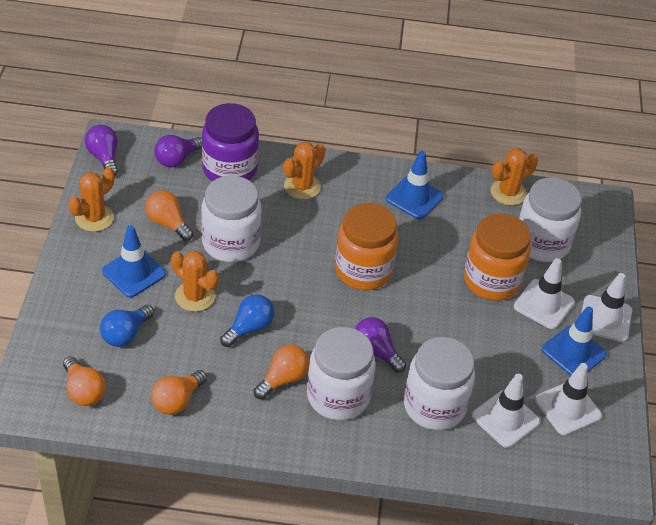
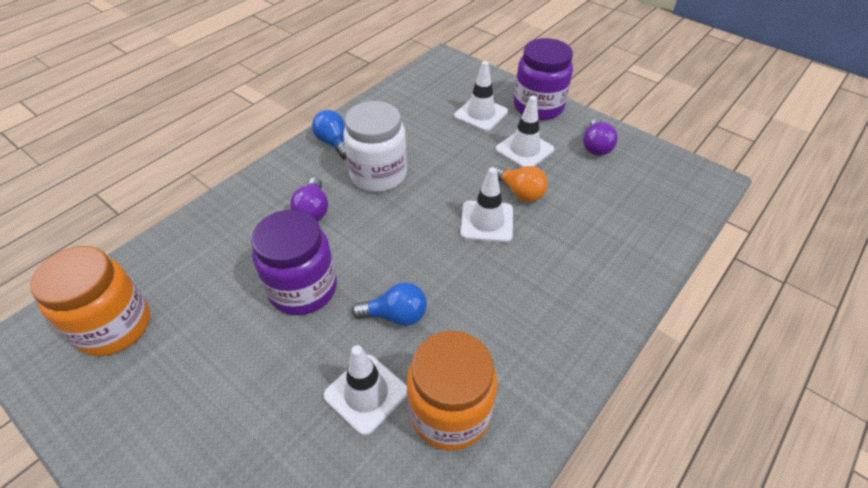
blue traffic cone: [102,225,166,297] [386,151,444,219] [542,306,607,376] = 3 -> none = 0
orange cactus: [68,167,114,232] [171,251,219,312] [283,142,325,200] [490,148,538,205] = 4 -> none = 0
orange light bulb: [63,356,106,406] [145,190,193,241] [151,370,207,415] [254,345,309,400] = 4 -> [495,166,548,202] = 1
purple jar: [202,103,259,181] = 1 -> [251,210,337,315] [514,38,573,120] = 2
purple light bulb: [85,125,118,177] [154,135,202,167] [355,317,406,373] = 3 -> [290,177,328,221] [583,118,618,156] = 2
white jar: [201,176,262,262] [307,327,376,420] [404,337,475,430] [519,177,582,262] = 4 -> [343,101,407,192] = 1

